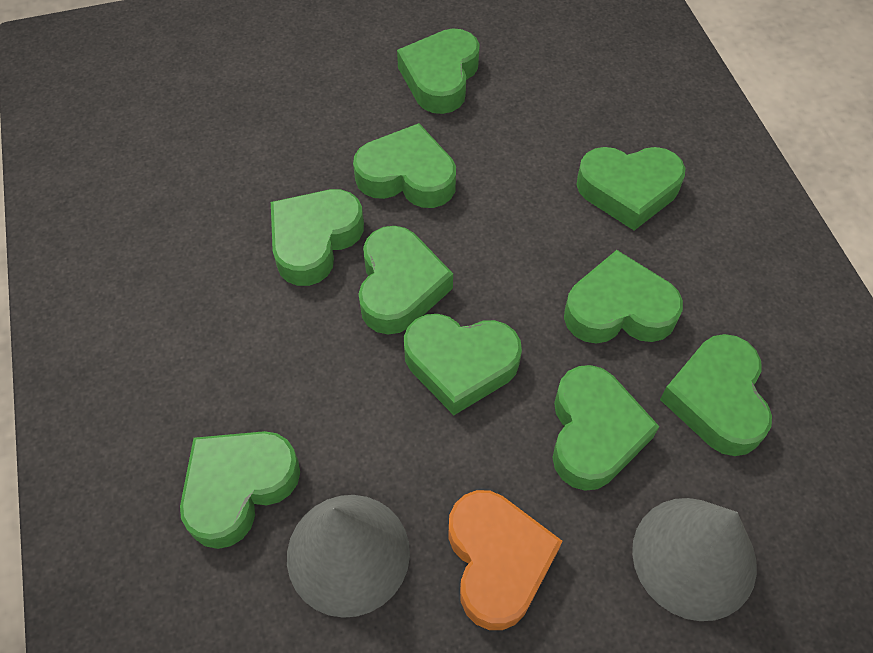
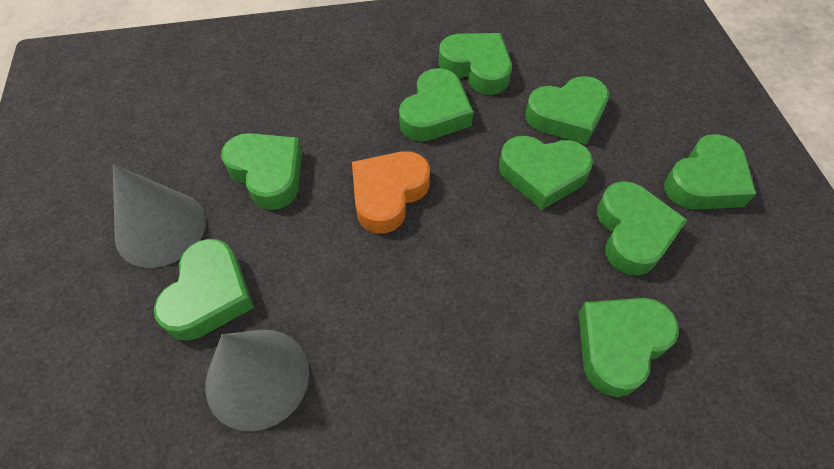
green heart: [180,431,300,549] [271,189,364,286] [353,123,456,208] [359,226,453,334] [397,28,480,114] [404,314,522,415] [552,365,660,491] [564,250,683,343] [576,147,685,230] [660,334,772,456] = 10 -> [154,239,254,341] [221,133,302,210] [399,68,473,142] [439,33,512,95] [499,136,593,210] [525,76,609,144] [579,298,679,397] [597,181,687,276] [664,134,756,210] = 9

